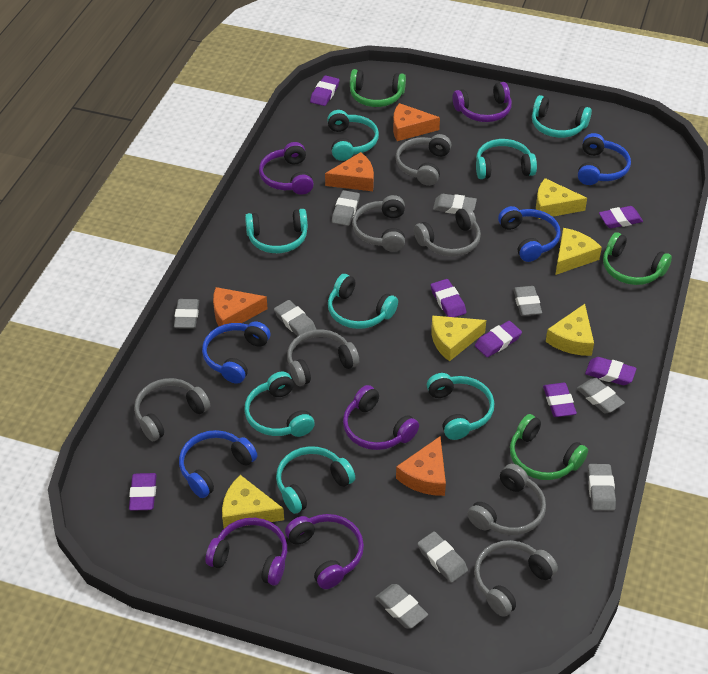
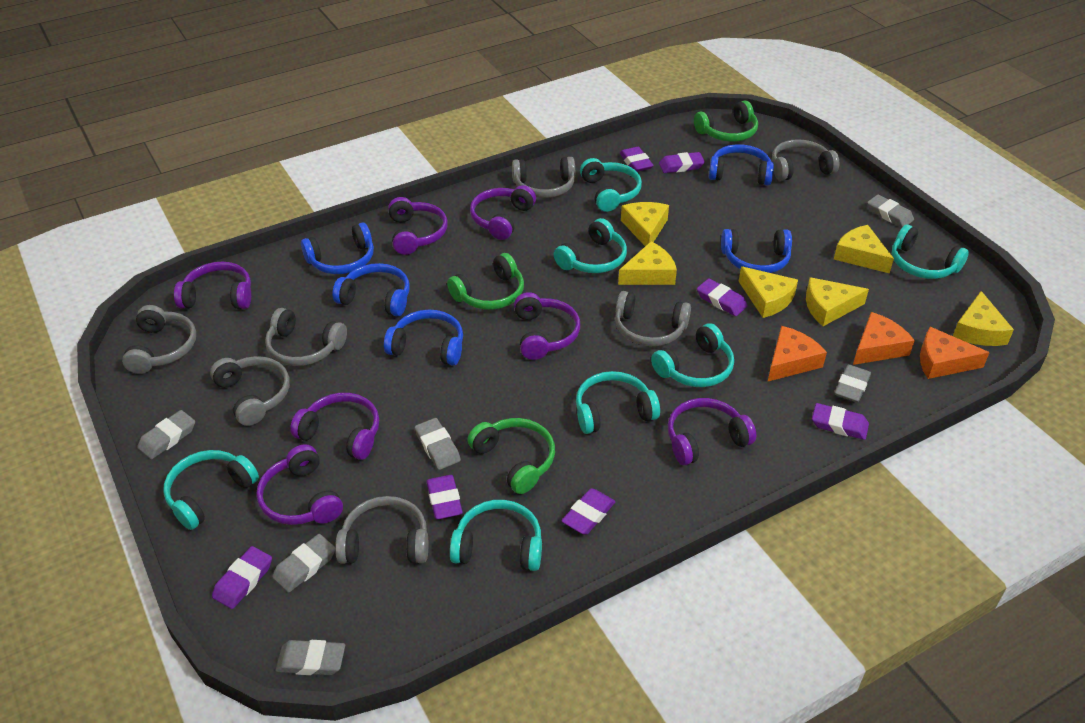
blue headphones: [179,430,257,498] [202,321,270,384] [498,206,561,262] [578,133,631,185] = 4 -> [301,222,374,274] [333,263,409,316] [384,310,463,366] [709,144,774,186] [721,229,792,273] = 5
grey eraser: [174,299,199,329] [274,300,317,336] [332,190,360,226] [375,584,428,629] [417,532,468,583] [433,194,477,214] [513,286,542,316] [576,378,625,413] [588,464,616,511] = 9 -> [137,410,195,459] [272,534,335,593] [276,640,346,675] [415,418,461,470] [834,364,871,403] [867,195,914,227] = 6
orange cheese: [213,287,268,333] [325,152,374,191] [393,103,440,141] [396,437,446,496] = 4 -> [768,326,827,381] [853,312,915,365] [920,327,990,379] = 3
purple headphones: [206,518,287,586] [259,142,314,195] [285,514,364,589] [343,385,419,450] [452,82,512,122] = 5 -> [174,262,251,309] [256,444,343,525] [290,393,379,460] [388,197,448,255] [470,185,536,240] [514,292,580,360] [668,398,756,465] = 7
turquoise headphones: [244,372,315,437] [245,209,308,253] [276,446,355,514] [327,110,379,161] [328,274,398,329] [427,373,494,440] [476,139,537,179] [532,95,592,138] = 8 -> [163,450,259,530] [450,500,542,571] [554,218,627,273] [576,371,660,434] [580,158,642,212] [651,323,734,387] [892,224,969,279] = 7
yellow cheese: [222,475,284,528] [431,315,486,362] [536,178,587,219] [546,304,594,356] [555,228,602,275] = 5 -> [618,241,677,285] [621,202,669,246] [739,266,798,318] [806,277,869,326] [834,225,894,274] [953,291,1014,346] = 6

